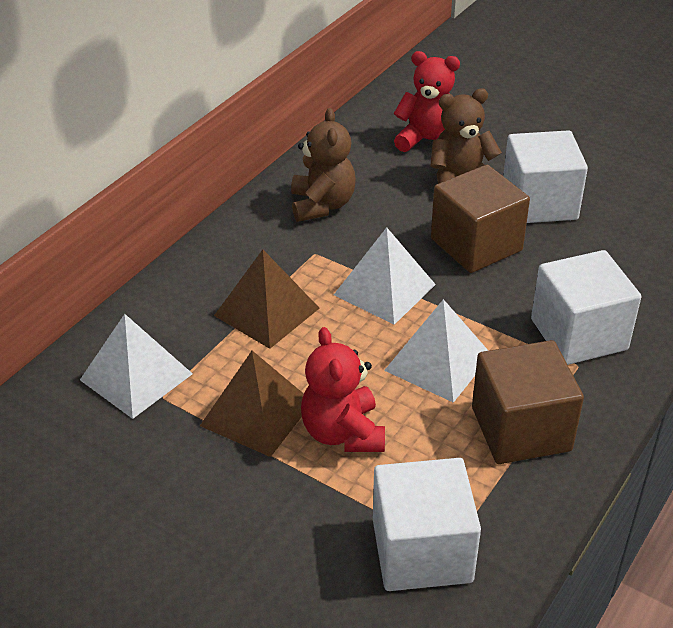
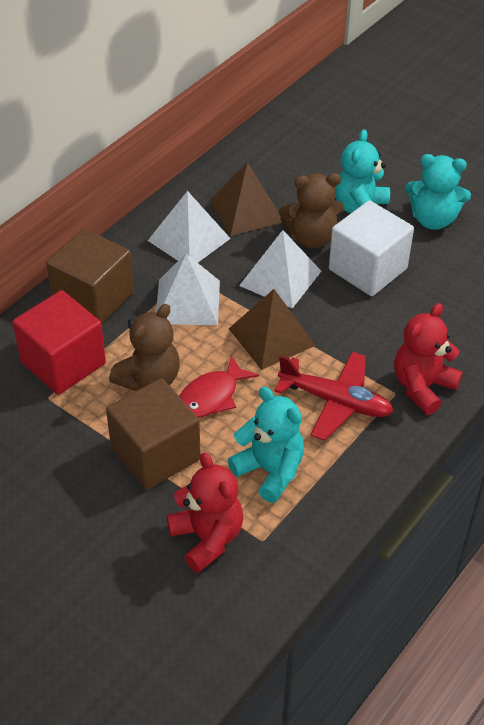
red cube: none = 0 -> [12,290,106,395] = 1
red fish: none = 0 -> [179,355,259,418] = 1
red plane: none = 0 -> [274,352,394,441] = 1
turquoise teddy bear: none = 0 -> [228,387,304,503] [335,129,390,213] [406,154,471,230] = 3
white cube: [373,458,481,591] [503,130,588,223] [531,250,641,365] = 3 -> [329,200,414,296] = 1

